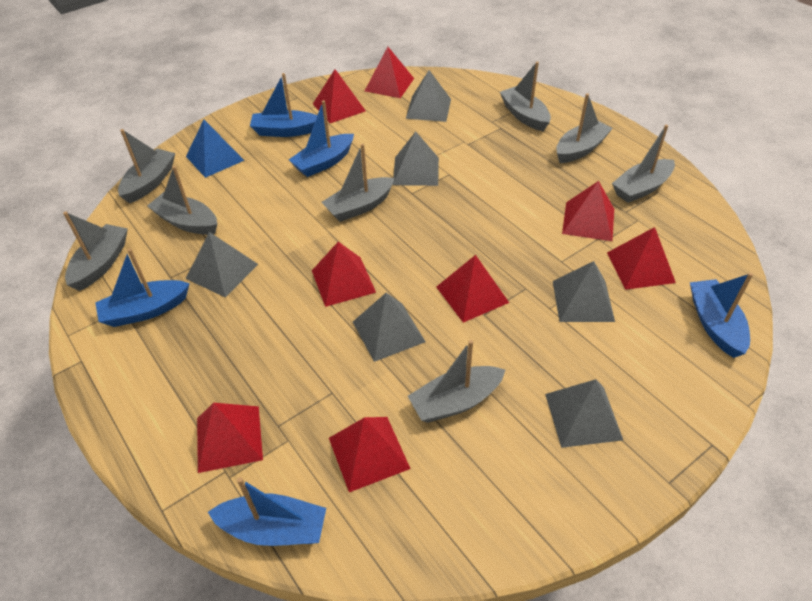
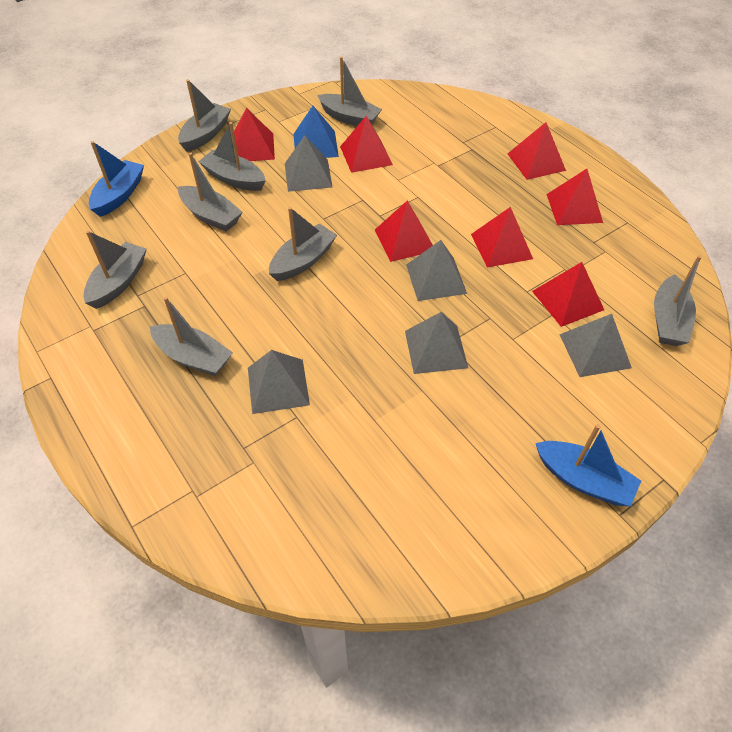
blue boat: [95,249,190,327] [208,477,326,546] [250,73,317,137] [289,100,354,177] [690,273,753,358] = 5 -> [89,141,144,217] [535,424,641,507] = 2
grey pyramid: [186,232,258,297] [353,293,426,362] [393,131,439,186] [406,70,451,122] [545,379,623,448] [553,261,615,322] = 6 -> [248,350,310,414] [285,135,332,192] [405,312,468,374] [406,240,467,301] [559,314,632,377] = 5
red pyramid: [197,403,263,473] [312,242,376,307] [313,69,366,123] [329,417,411,492] [365,47,414,98] [437,255,509,323] [562,181,614,241] [607,227,676,290] = 8 -> [234,108,275,161] [340,116,393,173] [375,200,433,262] [471,207,533,267] [508,122,566,180] [532,262,604,327] [546,169,603,225] = 7

